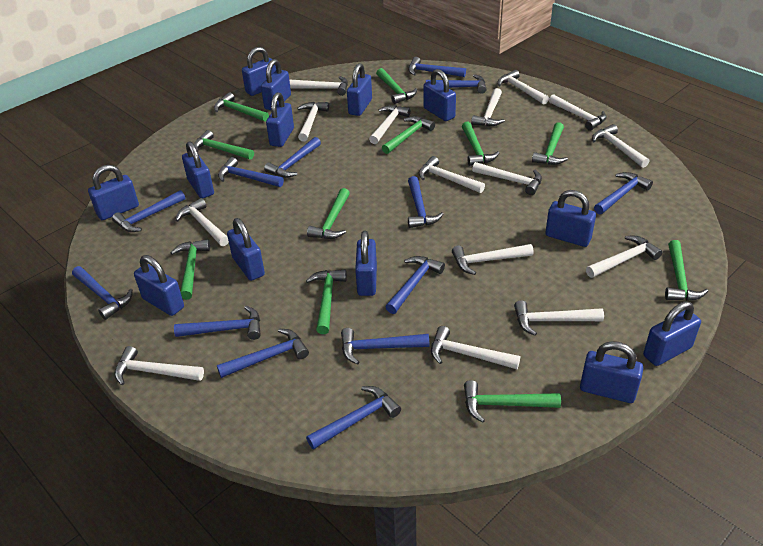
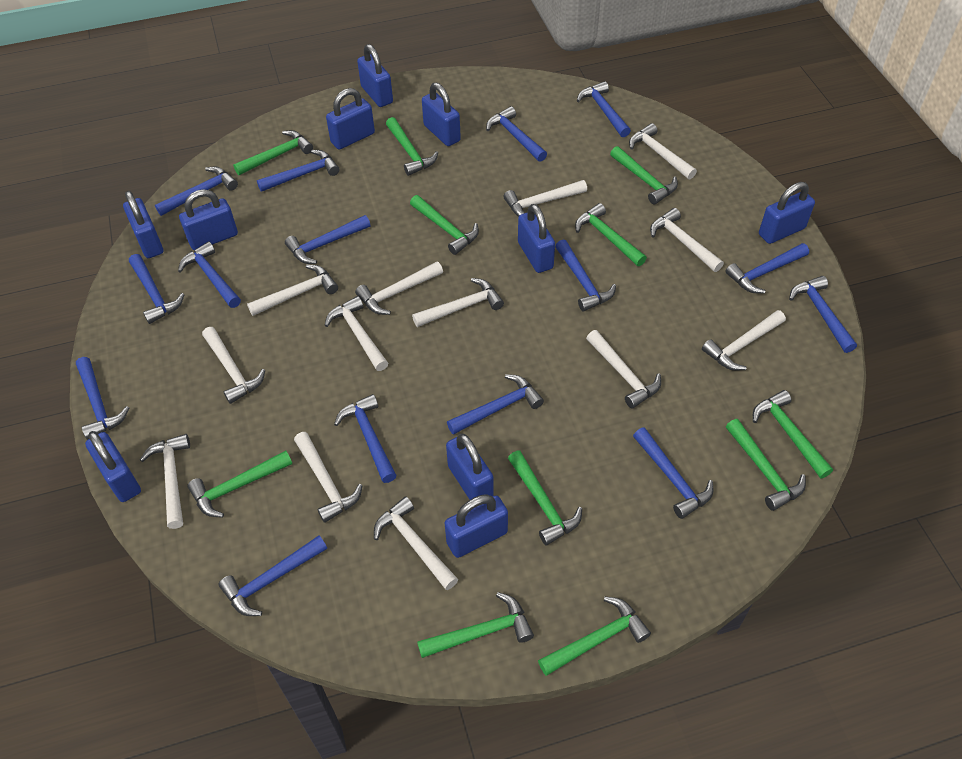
blue hammer: [72,266,133,320] [112,190,185,232] [174,306,261,340] [217,329,309,378] [218,157,284,187] [264,137,321,178] [306,386,401,450] [341,328,429,365] [385,256,445,314] [408,57,466,77] [408,176,443,228] [426,74,487,94] [594,172,653,214] = 13 -> [76,357,129,440] [129,254,185,324] [155,166,238,216] [178,242,241,308] [218,536,327,616] [257,150,340,192] [285,215,370,264] [334,394,397,483] [447,374,544,435] [486,106,547,162] [555,240,616,312] [577,81,631,137] [633,427,713,519] [725,243,809,294] [789,276,857,353] = 15
blue padlock: [88,165,139,220] [134,255,184,316] [182,141,214,198] [227,218,265,281] [242,47,276,96] [261,59,291,110] [266,92,294,147] [347,63,372,116] [355,231,377,296] [424,69,456,121] [545,190,596,247] [580,341,643,403] [643,301,701,366] = 13 -> [85,431,141,502] [123,191,163,258] [179,189,238,250] [326,88,375,149] [357,44,393,107] [422,83,461,146] [445,494,508,558] [446,434,494,500] [518,204,555,273] [759,182,815,244] = 10
white hammer: [114,346,204,385] [175,198,229,246] [289,76,348,96] [297,102,329,142] [369,105,411,144] [419,156,485,193] [431,326,520,369] [452,244,534,275] [471,88,505,127] [472,162,542,195] [498,70,549,104] [514,300,604,336] [549,94,607,131] [586,236,663,278] [592,124,649,168] = 15 -> [140,434,190,529] [202,327,265,404] [247,265,338,316] [294,432,363,523] [324,296,388,371] [355,262,443,315] [374,496,458,590] [412,278,504,327] [503,180,587,217] [586,330,661,409] [629,123,697,179] [650,208,724,272] [702,310,786,370] = 13

